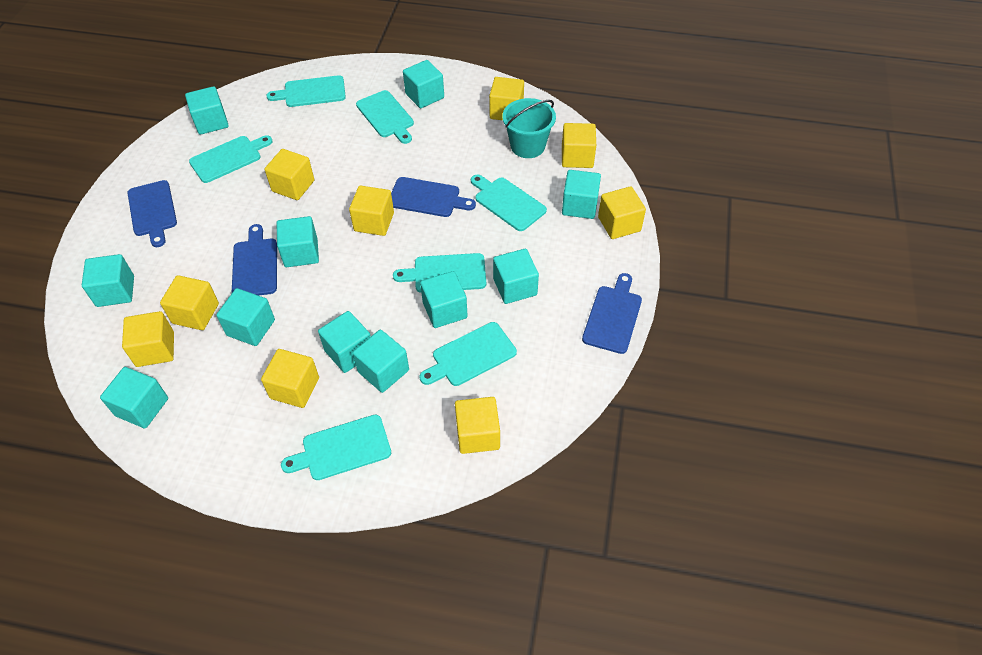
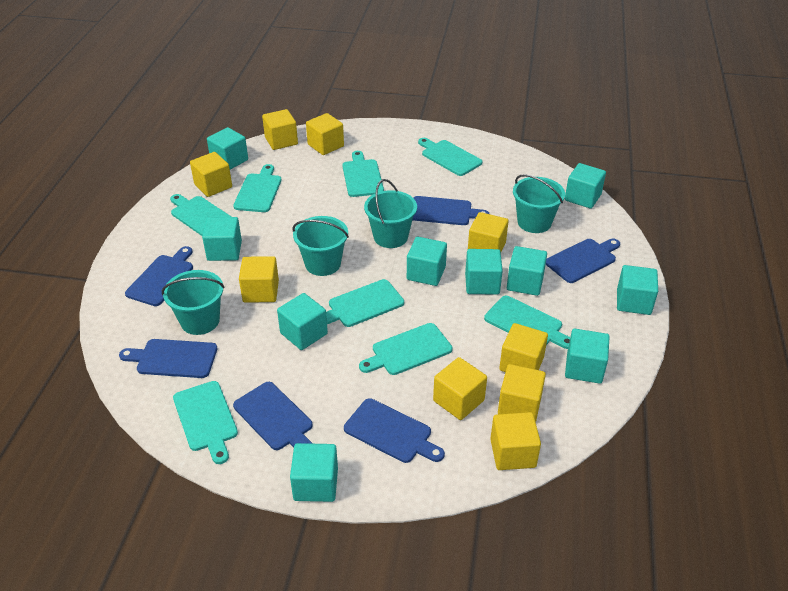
blue cutting board: [127,180,177,247] [232,224,277,296] [391,177,476,217] [582,273,642,354] = 4 -> [119,339,217,378] [125,246,193,306] [233,382,313,450] [344,398,445,463] [413,196,489,225] [546,239,620,283] = 6
turquoise bucket: [502,98,556,158] = 1 -> [162,270,225,335] [292,216,349,276] [364,179,417,248] [513,174,565,233] = 4
turquoise cube: [82,254,134,307] [100,367,168,428] [185,86,229,135] [216,288,275,346] [276,216,319,267] [318,311,371,373] [353,330,409,393] [403,60,444,108] [420,271,468,328] [493,249,539,304] [562,170,601,219] = 11 -> [202,217,242,261] [207,127,248,170] [277,293,328,350] [290,443,338,502] [407,237,447,286] [465,249,503,295] [507,246,547,296] [565,163,606,209] [565,329,610,384] [617,265,658,315] = 10
turquoise cutting board: [189,135,273,183] [266,75,346,107] [281,415,391,480] [356,90,414,144] [393,253,486,292] [419,322,517,386] [471,174,547,231] = 7 -> [170,194,232,236] [173,381,238,464] [233,164,281,212] [326,279,404,327] [342,151,384,197] [359,323,452,375] [418,138,482,176] [484,296,570,349] = 8

